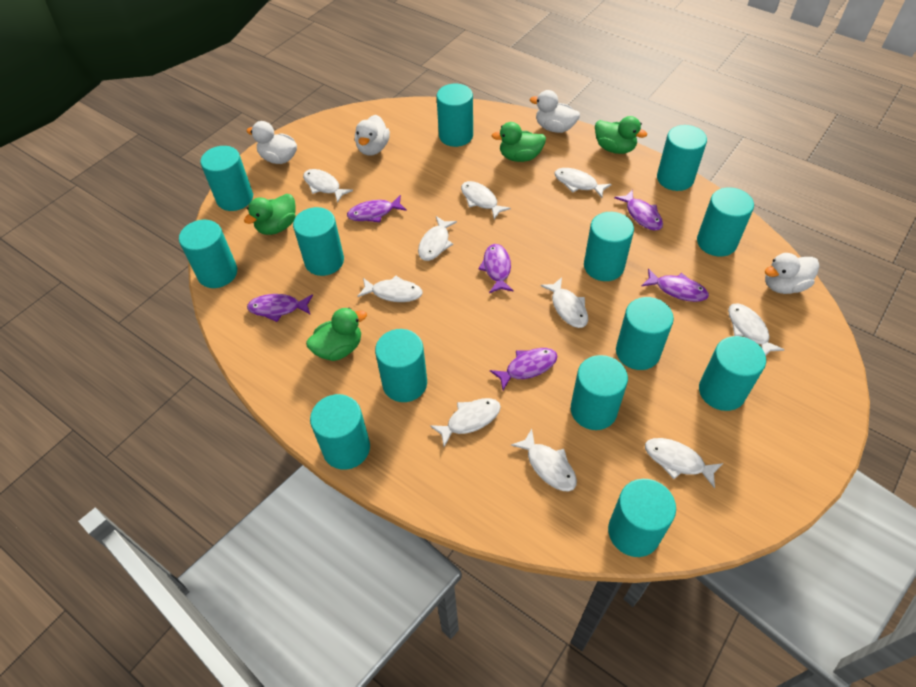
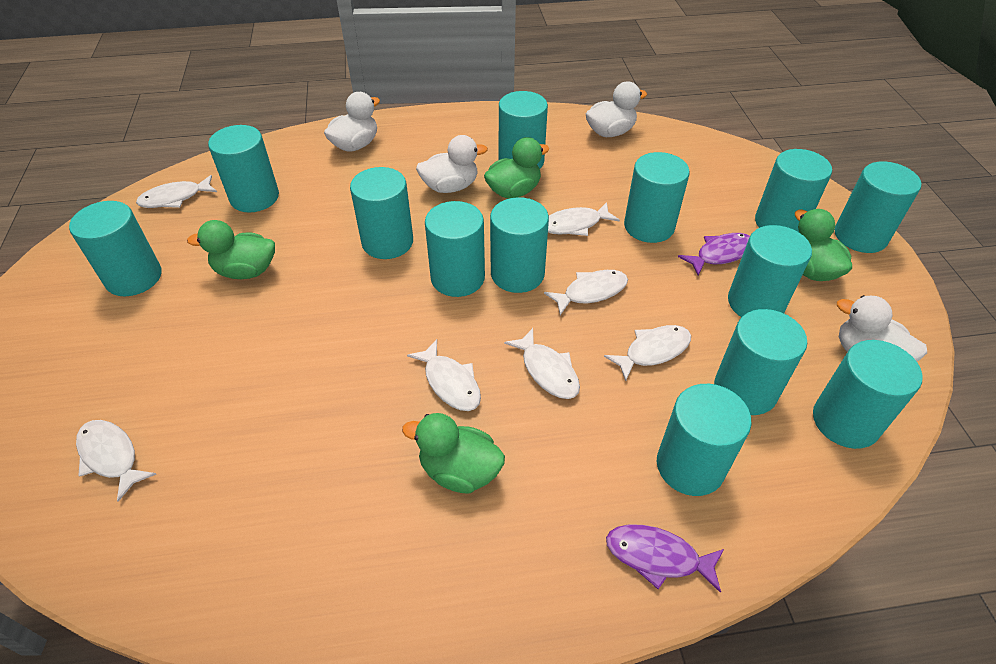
purple fish: [247,294,313,322] [347,195,407,222] [478,244,514,293] [490,348,558,390] [614,189,663,231] [641,268,709,302] = 6 -> [606,525,724,593] [678,233,750,276] = 2
white fish: [303,169,353,203] [357,275,423,302] [418,216,457,261] [430,398,501,447] [461,181,511,219] [511,429,577,491] [540,277,588,328] [554,168,612,198] [645,438,723,488] [728,303,785,356] = 10 -> [76,420,157,502] [136,175,217,208] [407,339,481,411] [504,328,580,399] [544,270,628,315] [548,202,620,236] [604,325,691,381] = 7

